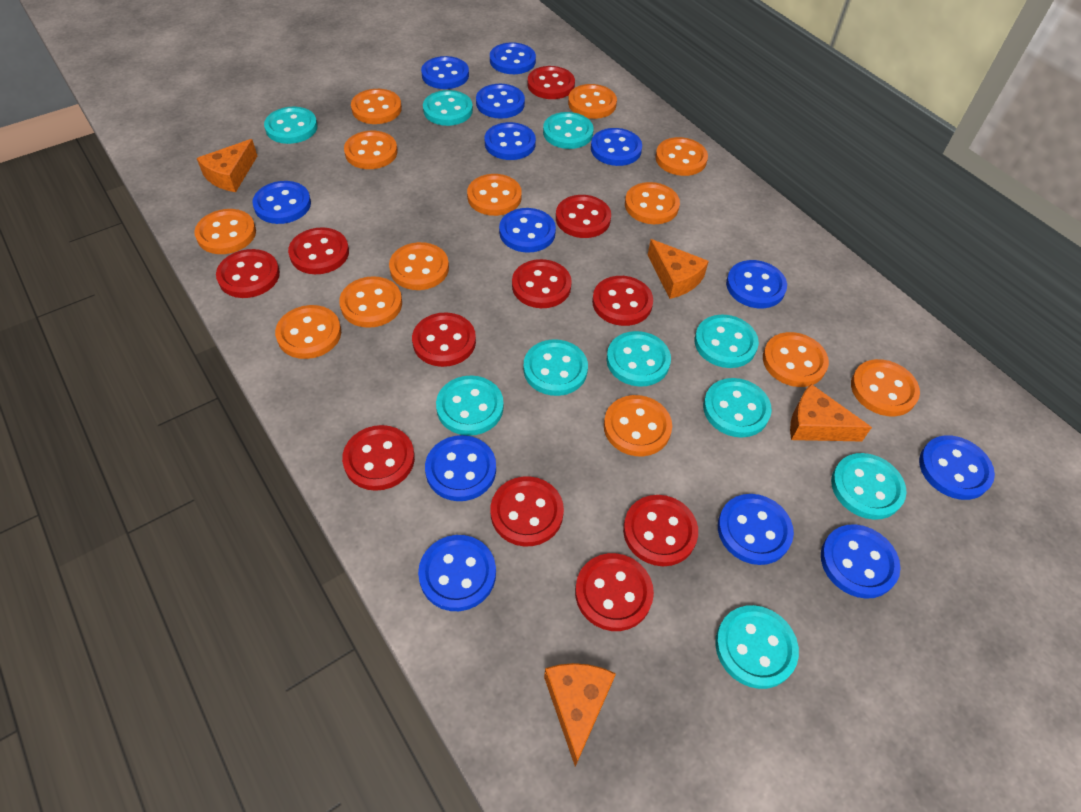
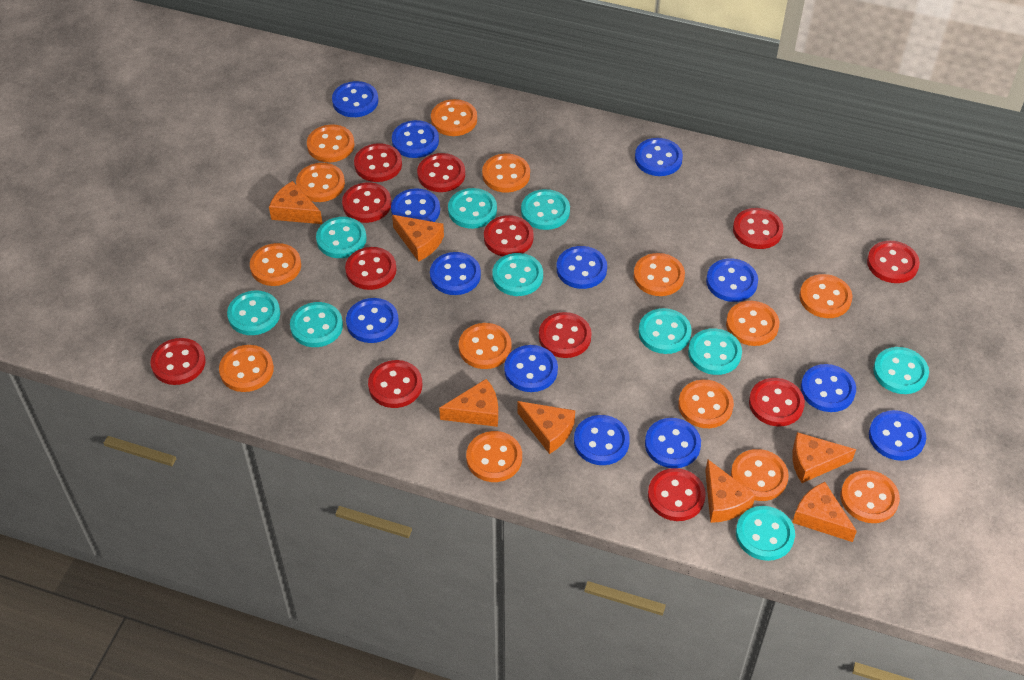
orange button: [194,209,256,254] [275,305,341,359] [339,276,402,328] [344,131,398,169] [351,89,402,124] [389,242,449,290] [467,174,522,216] [568,84,617,119] [604,395,672,456] [625,182,680,224] [655,137,708,176] [763,332,829,387] [851,359,920,416] = 13 -> [219,345,274,392] [250,243,301,286] [296,163,345,202] [307,125,354,162] [431,99,477,136] [459,323,512,369] [466,431,522,482] [482,154,530,193] [634,253,685,296] [678,380,734,428] [726,301,779,346] [731,449,789,501] [799,274,853,318] [841,470,900,523] = 14
orange cheese: [197,139,257,192] [544,663,616,767] [648,239,709,299] [790,384,872,441] = 4 -> [269,181,323,224] [392,215,444,262] [439,379,498,427] [517,401,575,454] [705,460,756,523] [792,432,856,483] [792,482,857,542] = 7
red button: [216,249,280,298] [288,227,349,274] [342,425,415,491] [412,312,476,367] [490,476,564,547] [512,259,572,308] [528,66,575,99] [556,195,611,238] [575,553,654,631] [592,276,653,326] [623,495,698,566] = 11 -> [150,338,206,385] [342,182,391,223] [345,247,397,290] [354,143,402,182] [368,360,422,408] [417,153,465,192] [484,215,534,256] [539,312,592,358] [648,468,706,521] [733,208,783,249] [749,378,805,427] [867,241,920,283] = 12

